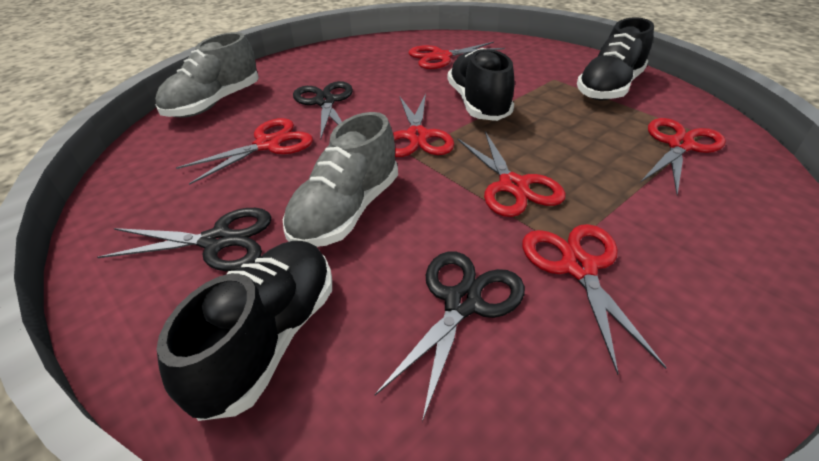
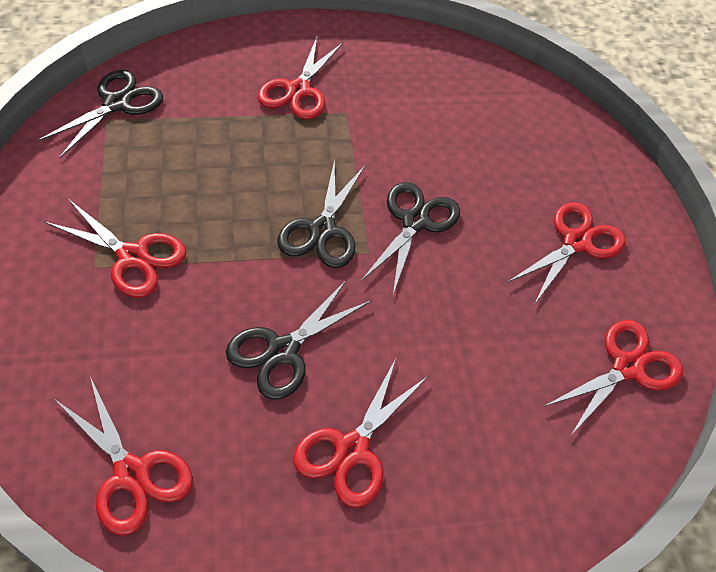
black scissors: [97,208,272,271] [293,81,353,139] [375,252,525,422] = 3 -> [37,70,163,158] [226,280,371,400] [277,159,365,268] [361,182,460,294] = 4
black shoe: [156,241,332,421] [447,48,514,121] [577,17,654,101] = 3 -> none = 0
grey shoe: [155,32,259,118] [283,112,398,247] = 2 -> none = 0

